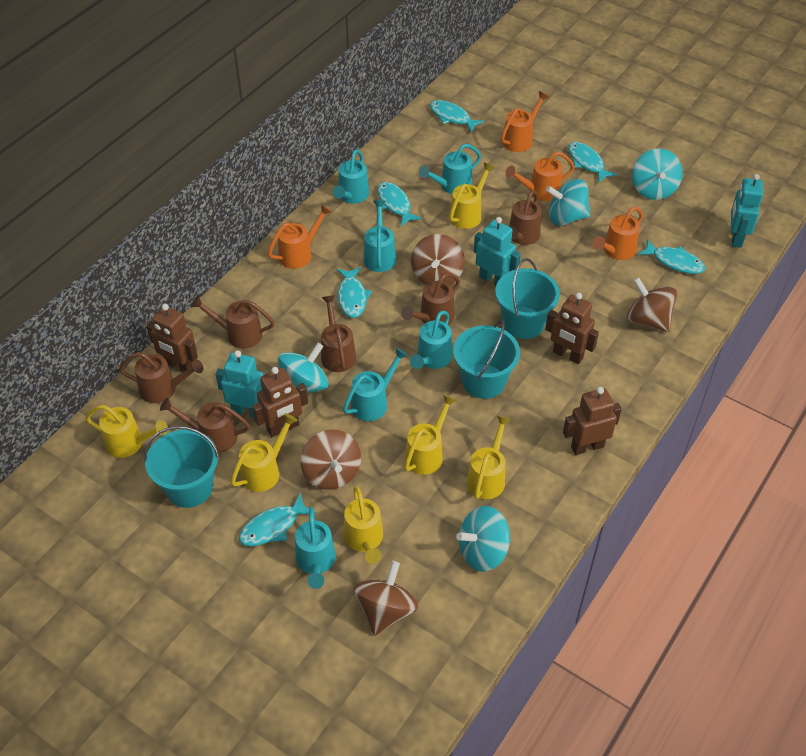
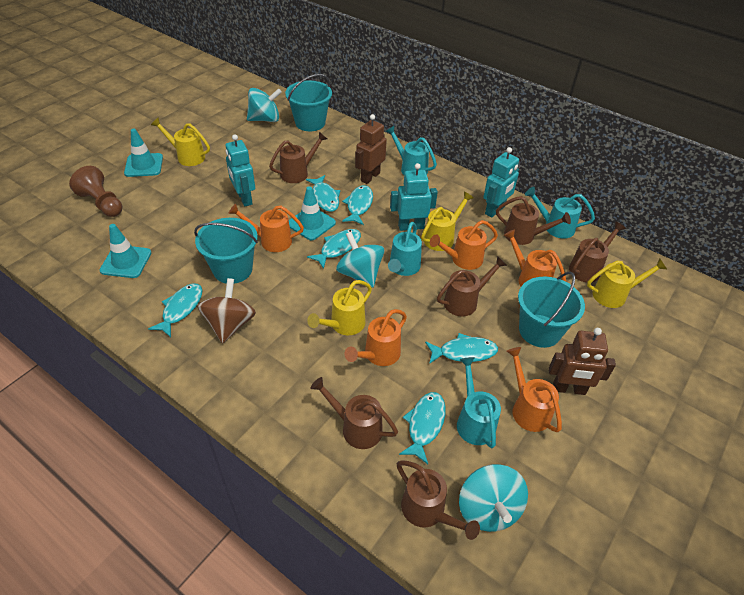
brown pawn: none = 0 -> [69,166,122,217] = 1
brown robot: [146,304,198,372] [252,367,308,437] [545,293,599,364] [563,387,622,455] = 4 -> [355,114,387,184] [549,328,616,395] = 2
brown spinning top: [300,430,361,490] [353,561,418,636] [411,234,465,285] [627,277,677,332] = 4 -> [198,278,256,344] = 1
orange watering can: [268,204,332,269] [501,91,549,152] [505,151,575,201] [593,207,643,260] = 4 -> [228,204,304,252] [345,309,407,366] [430,220,498,270] [503,229,566,286] [507,347,562,433] = 5
turquoise spinning top: [278,343,329,393] [456,506,510,572] [546,179,590,226] [632,149,683,200] = 4 -> [247,88,282,122] [336,232,384,288] [459,464,528,532] = 3
turquoise traffic cone: none = 0 -> [100,224,151,278] [124,129,163,177] [289,186,336,240] = 3
turquoise watering can: [295,507,336,589] [333,149,369,204] [343,348,408,421] [363,200,396,272] [410,311,452,369] [419,144,481,194] = 6 -> [385,126,437,175] [388,222,422,276] [457,357,501,448] [525,187,595,239] = 4
yellow watering can: [85,405,168,458] [231,413,298,492] [344,486,383,564] [405,394,457,475] [449,162,495,229] [467,415,511,499] = 6 -> [151,117,210,166] [307,280,372,335] [421,191,474,251] [587,258,667,308] = 4

